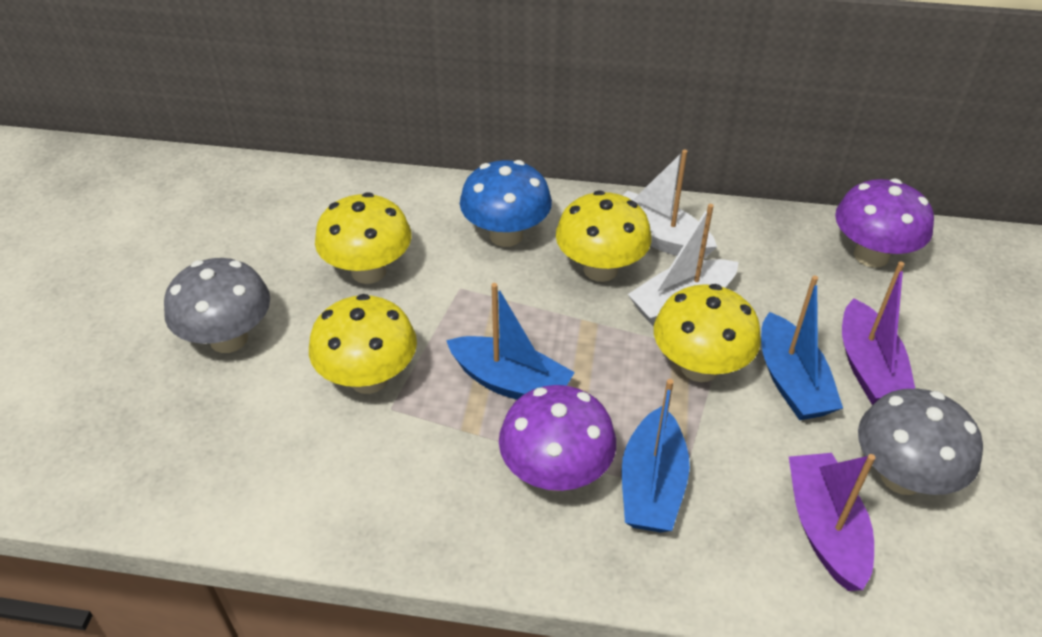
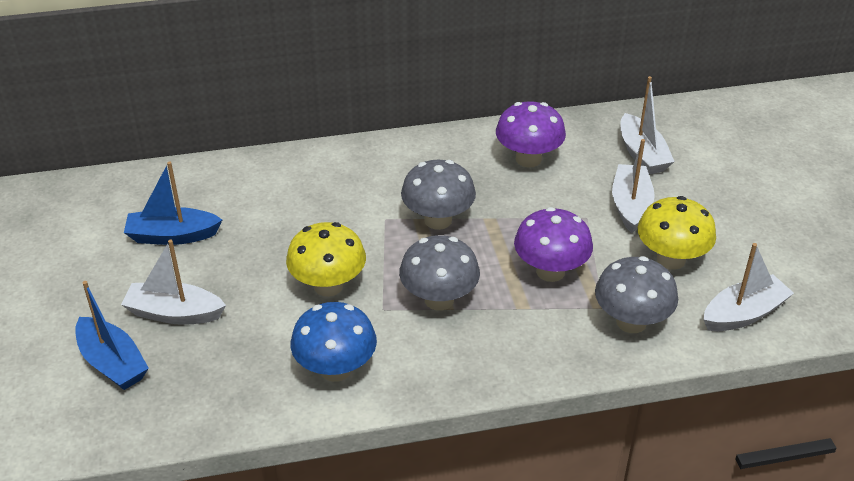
blue boat: [446,283,575,400] [622,379,690,532] [761,275,843,420] = 3 -> [75,281,149,390] [124,161,222,245] = 2
grey mushroom: [164,258,270,353] [858,389,983,495] = 2 -> [399,235,480,311] [401,160,476,230] [595,256,678,333] = 3
purple boat: [789,453,875,591] [842,261,915,405] = 2 -> none = 0
white boat: [622,149,717,260] [628,204,739,326] = 2 -> [121,240,226,325] [612,139,655,233] [621,76,675,174] [703,243,794,331] = 4
yellow mushroom: [309,294,417,394] [315,192,411,284] [556,190,652,282] [654,284,761,382] = 4 -> [286,222,366,297] [638,196,716,270] = 2

